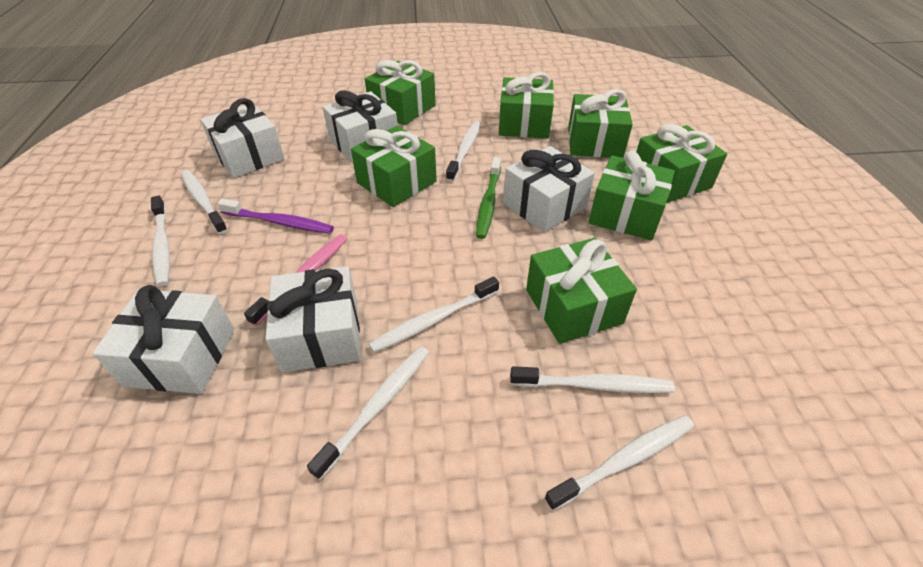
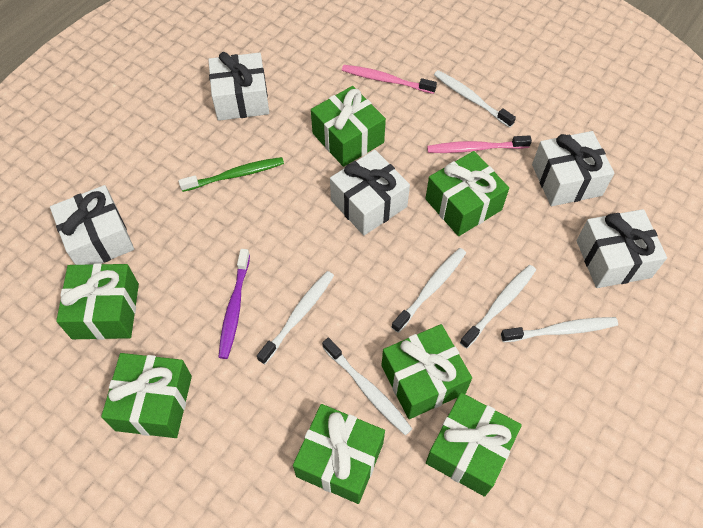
pink toothbrush: [244,234,347,326] = 1 -> [342,65,437,94] [427,135,532,153] = 2
white toothbrush: [151,195,170,286] [181,170,228,234] [307,346,429,480] [369,277,499,353] [446,121,481,182] [510,366,675,393] [544,415,694,511] = 7 -> [257,271,334,365] [322,338,412,435] [391,248,466,333] [434,70,516,128] [460,265,536,349] [501,317,618,342] = 6

